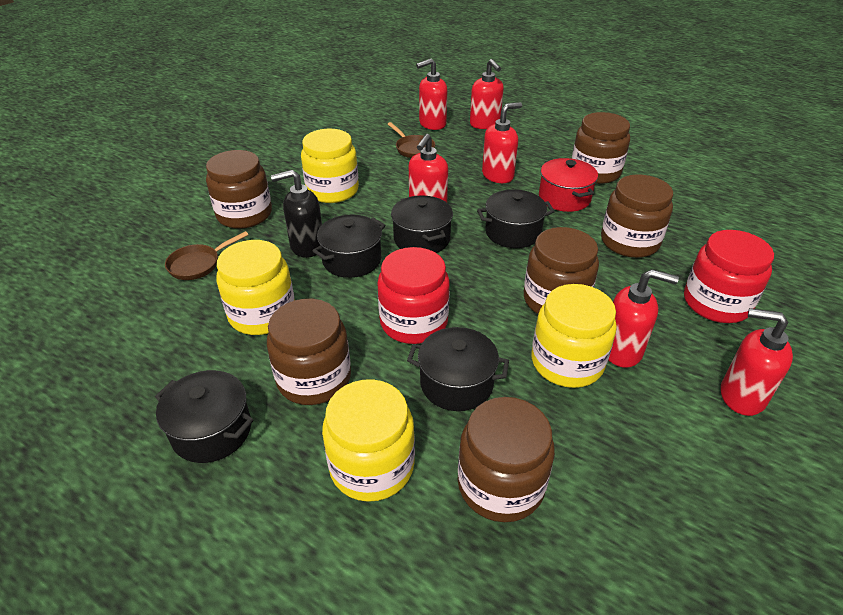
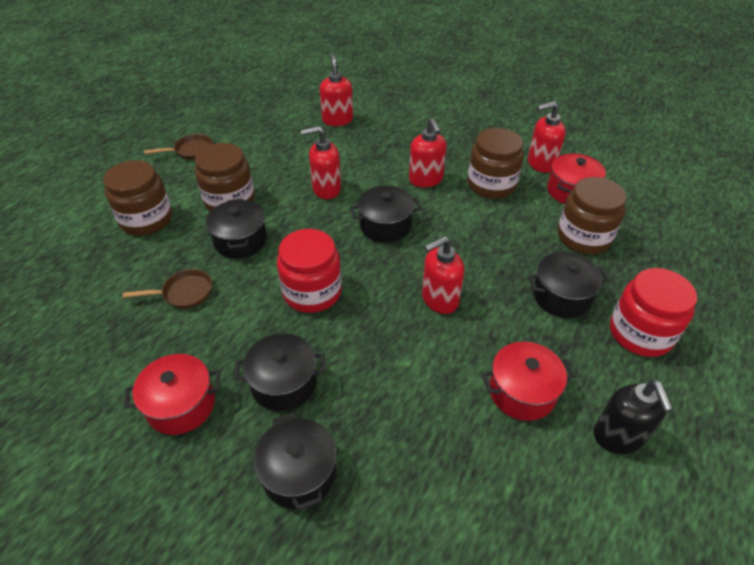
brown jar: [206,150,272,229] [267,299,351,405] [458,397,555,522] [524,227,599,314] [572,112,630,184] [601,174,673,258] = 6 -> [103,160,172,235] [195,143,255,211] [467,128,524,199] [557,177,627,254] = 4
red pot: [539,158,598,212] = 1 -> [124,354,221,435] [481,342,575,421] [547,153,606,204] = 3
red soap dispenser: [409,134,448,202] [416,58,447,130] [470,59,504,129] [482,102,522,183] [609,269,679,368] [721,308,793,416] = 6 -> [301,126,341,199] [320,54,353,126] [409,118,446,187] [422,236,464,314] [528,101,566,173] = 5
yellow jar: [216,240,295,335] [301,129,359,203] [322,379,415,502] [532,284,617,388] = 4 -> none = 0

